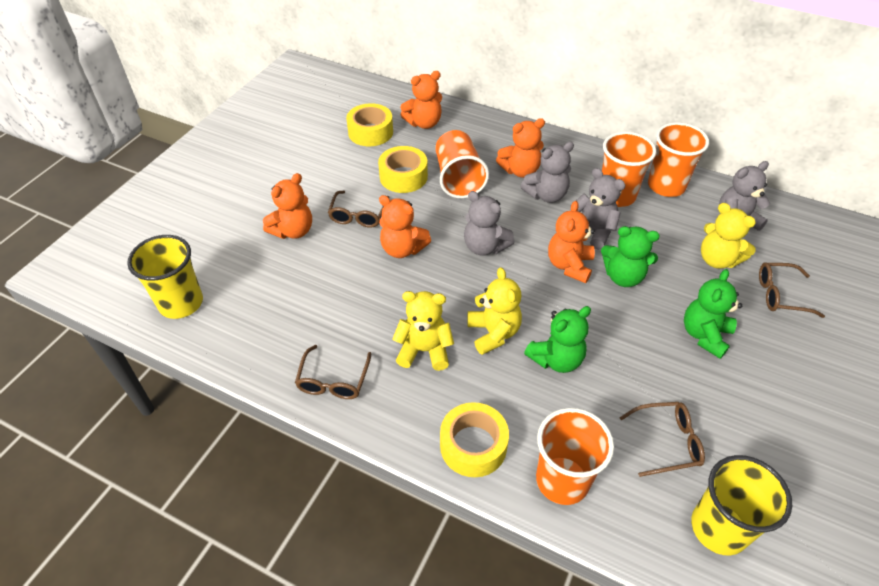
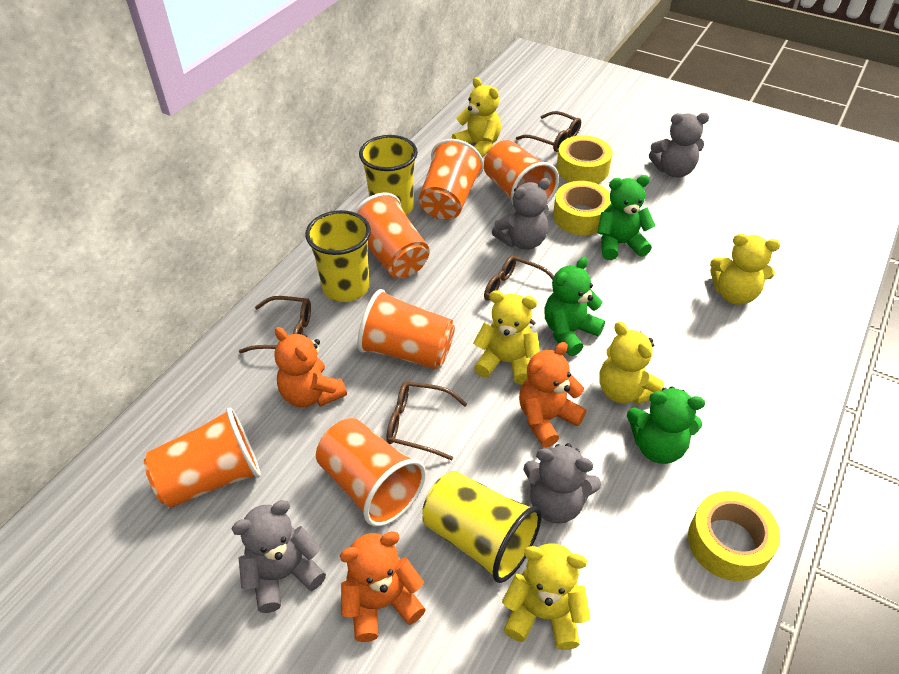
orange cup: [436,130,489,199] [536,408,614,505] [602,132,656,207] [648,122,709,197] = 4 -> [144,408,261,508] [316,418,426,527] [354,193,430,278] [358,289,455,369] [419,139,483,220] [484,140,559,205] = 6
orange teddy bear: [263,173,312,239] [379,195,431,258] [400,71,442,129] [496,118,545,178] [548,201,595,283] = 5 -> [274,327,347,407] [340,531,426,642] [519,342,587,447] = 3
yellow cup: [127,235,203,319] [691,455,792,556] = 2 -> [305,210,371,302] [359,135,418,215] [422,471,542,583] = 3
yellow teddy bear: [392,291,454,371] [467,267,522,355] [701,203,756,269] = 3 -> [452,77,501,158] [473,290,540,385] [502,543,590,650] [599,321,664,405] [710,234,780,305] = 5

